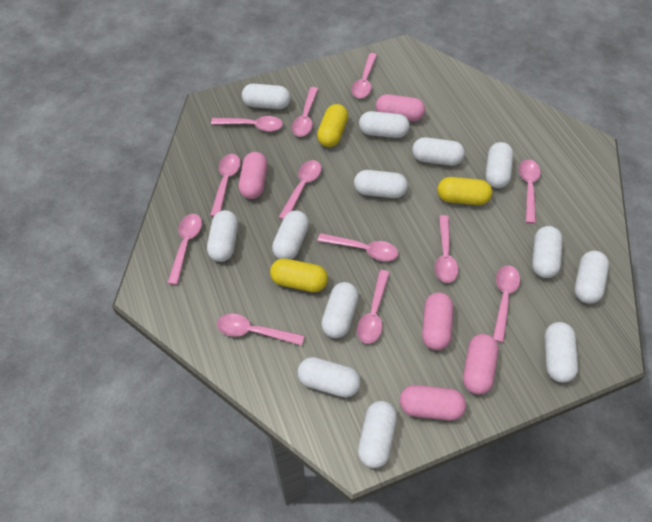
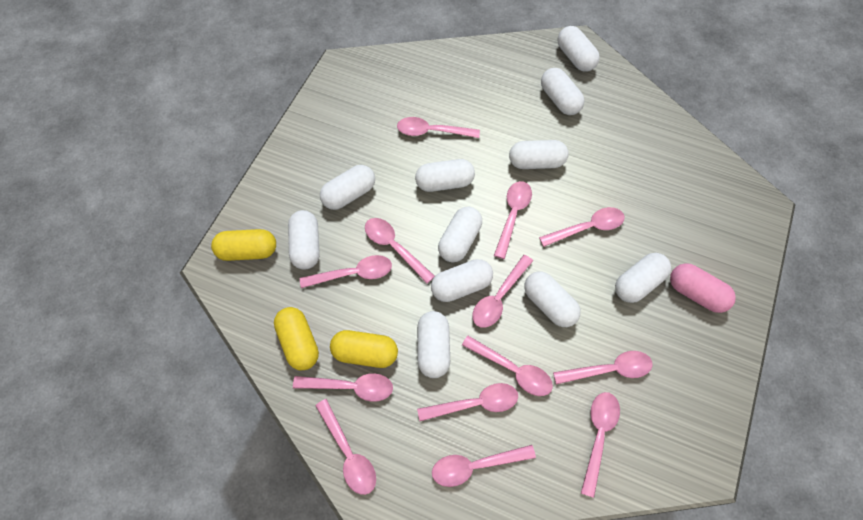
pink capsule: [239,152,268,199] [376,94,425,122] [400,385,466,420] [422,292,453,350] [463,334,499,395] = 5 -> [670,263,736,313] = 1
pink spoon: [168,214,202,285] [210,154,241,217] [211,116,283,132] [217,314,304,346] [278,160,321,220] [292,87,318,137] [317,233,398,261] [351,53,377,98] [357,270,390,344] [435,215,458,283] [493,265,520,343] [519,159,540,224] = 12 -> [293,373,393,402] [300,255,392,288] [315,399,376,495] [365,218,435,283] [397,117,480,138] [417,383,518,421] [432,445,536,487] [462,336,553,396] [472,255,533,328] [494,181,532,259] [539,207,625,247] [553,351,653,385] [581,392,620,498] = 13
white capsule: [207,210,238,262] [242,84,291,109] [272,210,309,260] [297,357,361,398] [321,282,359,338] [354,170,408,198] [358,401,397,468] [359,111,410,138] [412,137,465,166] [486,142,513,188] [532,226,563,278] [544,322,578,383] [574,251,609,304] = 13 -> [288,210,320,270] [320,165,375,210] [415,159,475,192] [417,311,450,378] [431,259,493,302] [438,207,482,262] [509,140,569,169] [524,271,581,327] [541,68,585,115] [558,26,600,72] [615,253,671,303] = 11

